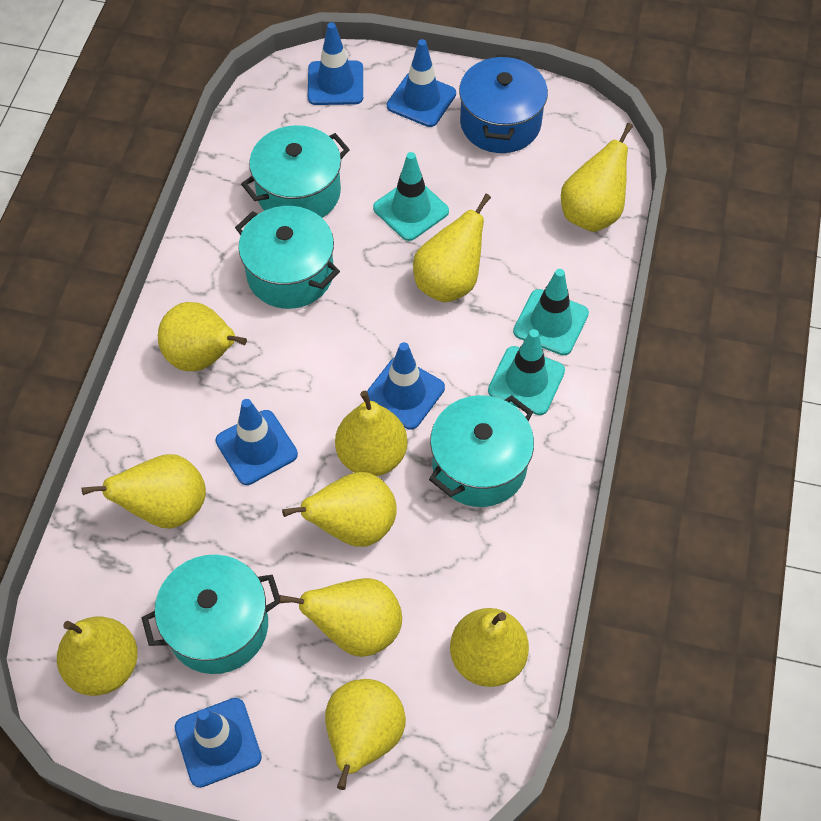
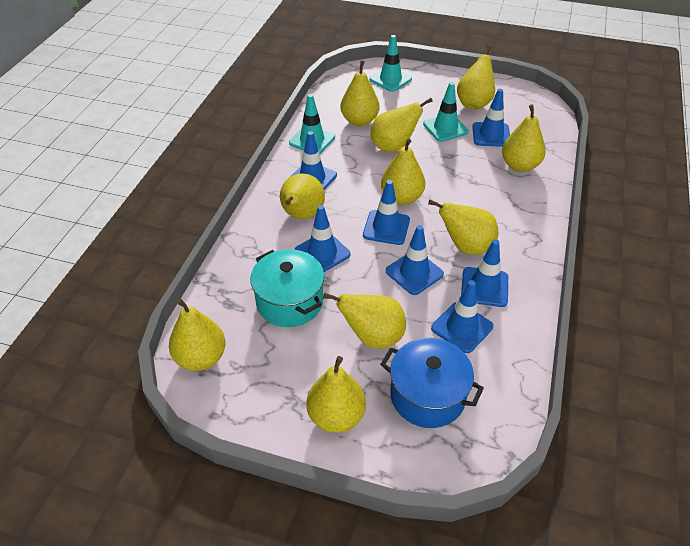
blue traffic cone: [175,698,262,788] [216,399,298,485] [308,22,363,105] [367,342,445,430] [387,39,456,127] = 5 -> [290,131,337,190] [295,205,351,272] [363,180,410,245] [386,225,444,295] [431,280,493,353] [461,240,508,307] [472,89,510,147] = 7
turquoise pot: [142,555,279,674] [235,206,340,309] [241,125,350,218] [429,395,534,507] = 4 -> [250,249,324,327] = 1

